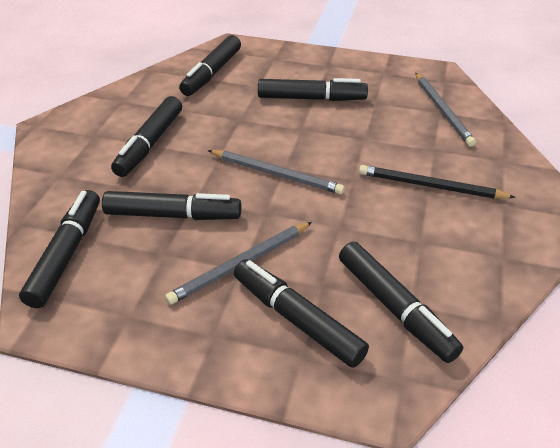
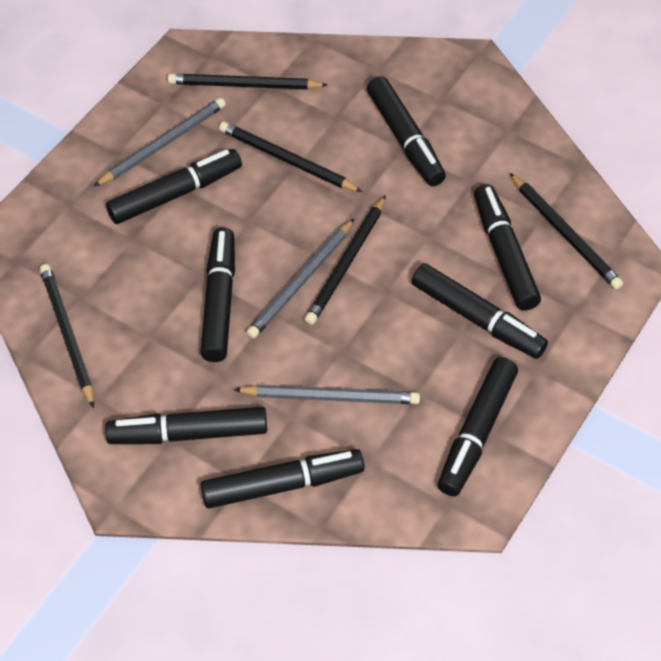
black marker: [19,190,100,308] [102,191,241,220] [111,96,182,177] [179,35,241,96] [234,259,369,368] [258,78,368,101] [339,242,463,363] = 7 -> [105,407,267,444] [106,149,242,224] [200,228,235,362] [201,449,365,508] [367,76,446,186] [412,263,548,359] [438,357,518,496] [474,184,541,311] = 8
black pencil: [359,165,516,199] = 1 -> [40,264,94,408] [168,74,328,90] [219,122,363,192] [305,195,386,325] [510,173,623,290] = 5

